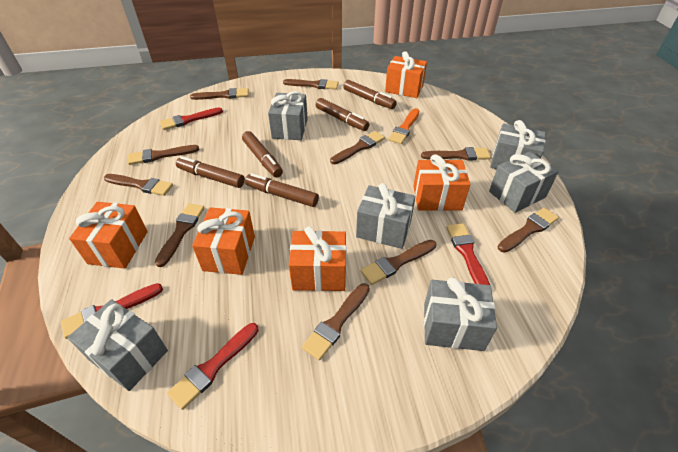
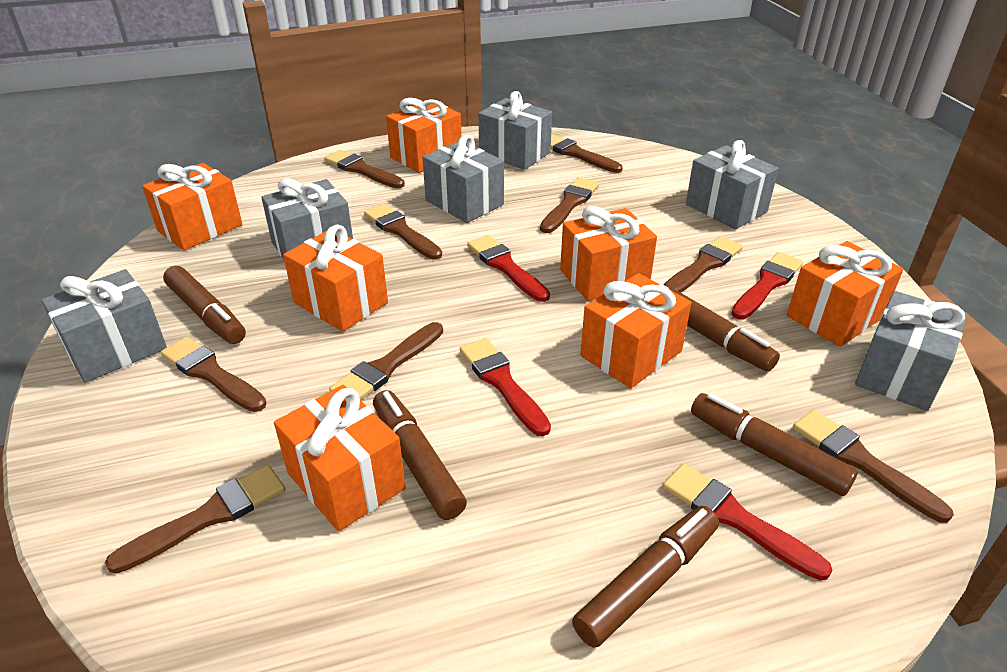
brown brush: [104,174,173,196] [128,145,199,165] [155,203,205,267] [190,88,249,100] [283,79,339,89] [302,283,370,360] [330,131,385,164] [361,240,436,285] [421,147,491,160] [498,208,559,253] = 10 -> [105,465,285,574] [161,336,267,412] [324,150,405,188] [329,322,443,400] [364,204,442,259] [540,177,599,233] [551,134,623,173] [664,236,743,293] [793,410,954,523] = 9
orange brush: [388,108,420,144] = 1 -> none = 0
orange gift: [69,202,148,269] [192,207,255,275] [289,226,346,291] [385,51,427,98] [413,155,470,211] = 5 -> [142,163,243,250] [274,385,406,532] [283,225,388,332] [386,98,462,173] [560,206,657,301] [580,273,691,388] [787,241,903,347] = 7

